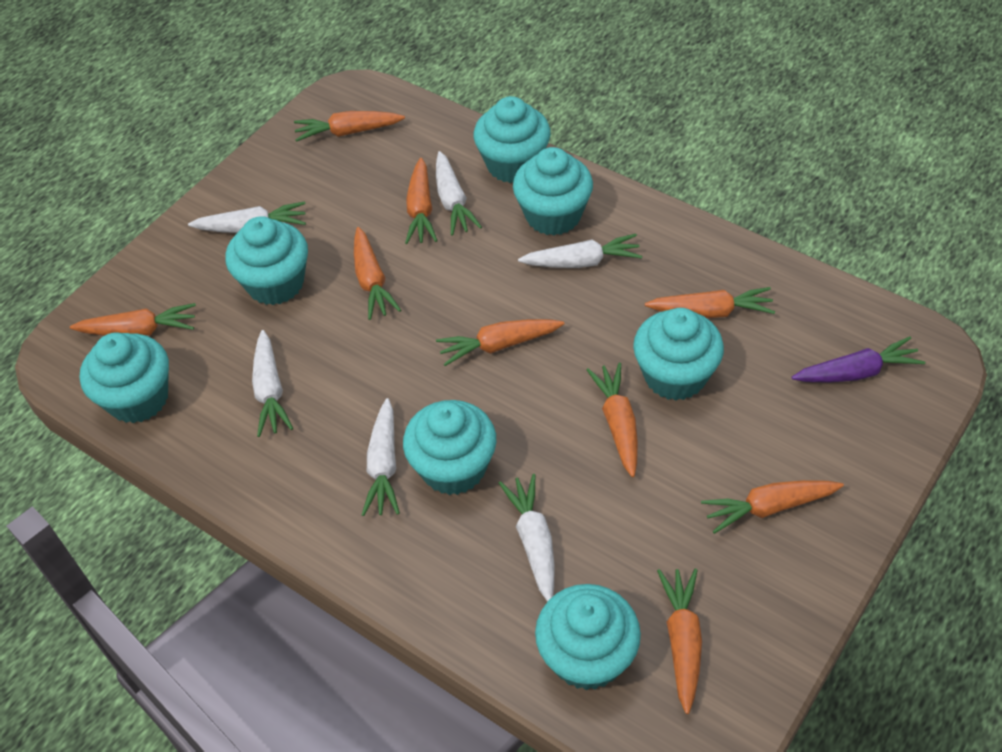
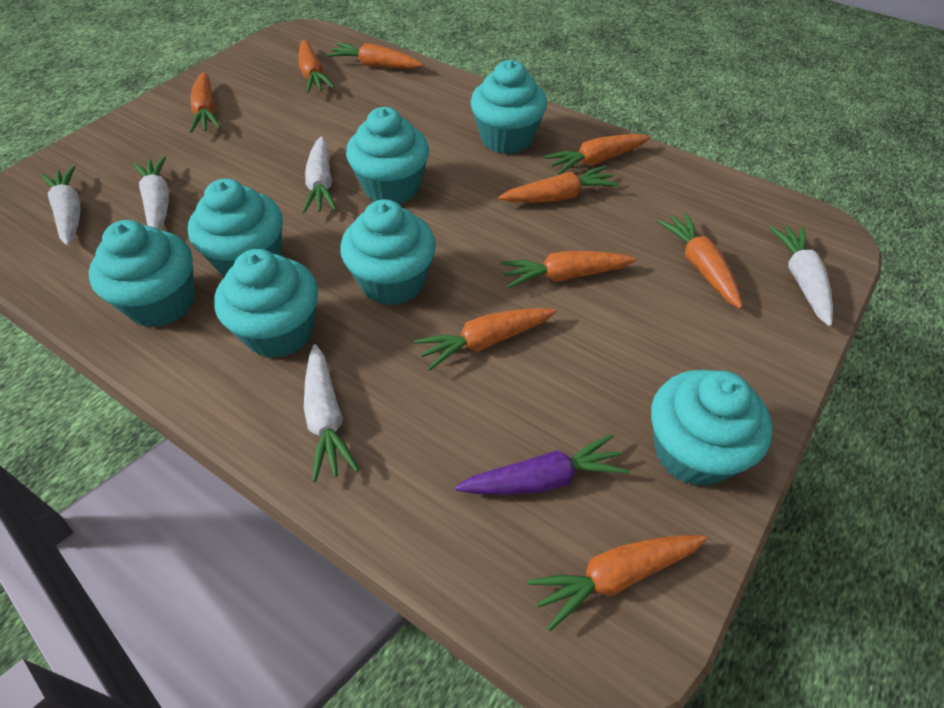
white carrot: [188,201,306,233] [252,330,293,437] [362,398,400,516] [436,151,482,236] [499,474,555,602] [518,234,642,268] = 6 -> [41,166,81,246] [133,156,169,230] [302,137,337,213] [304,344,359,482] [769,226,833,326] = 5

